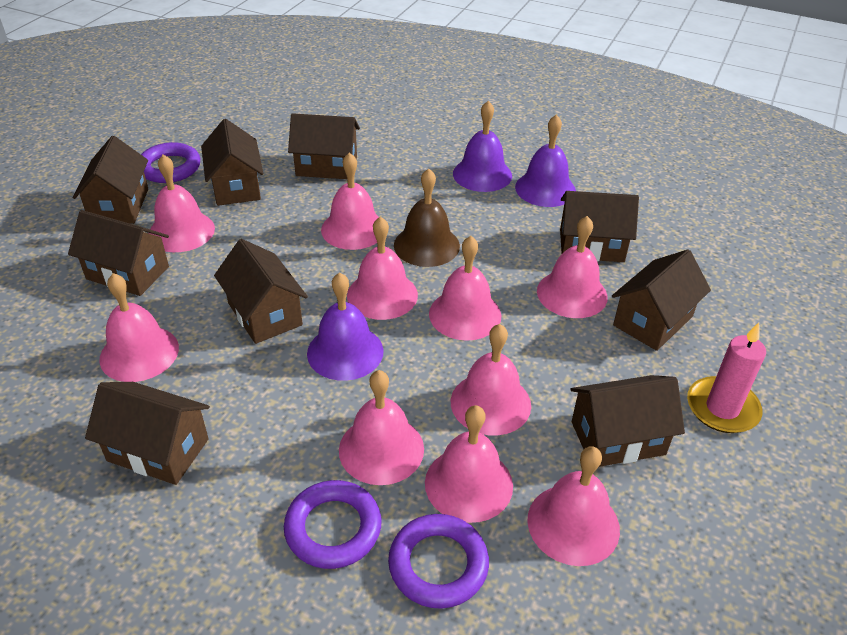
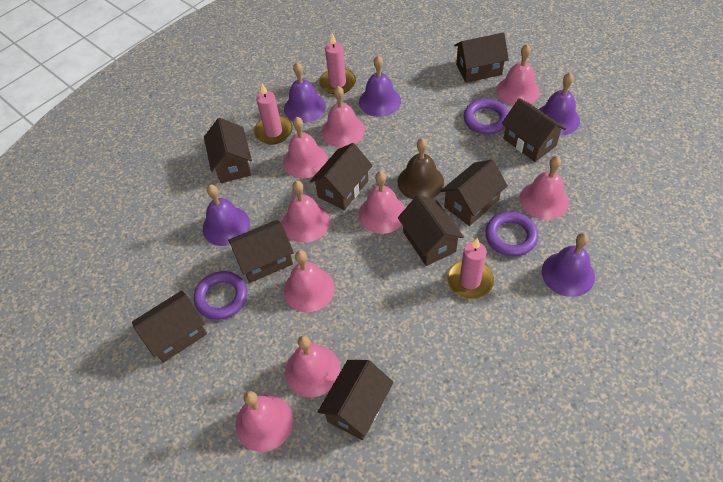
pink bell: [99,273,179,382] [149,155,215,252] [321,152,379,250] [339,370,424,485] [347,216,418,320] [425,405,513,523] [429,236,501,341] [451,324,531,435] [527,446,620,566] [537,216,608,318] = 10 -> [235,391,293,452] [282,181,330,243] [283,117,328,178] [284,250,335,312] [285,335,340,397] [322,86,365,147] [359,171,405,234] [497,44,540,106] [520,156,569,220] = 9
pink candle: [687,322,766,433] = 1 -> [254,84,293,145] [319,34,356,94] [447,238,494,299] = 3
purple bell: [307,272,384,381] [453,101,512,192] [515,114,576,207] = 3 -> [203,185,250,246] [284,62,326,123] [359,56,401,117] [539,73,580,136] [542,233,595,297] = 5

